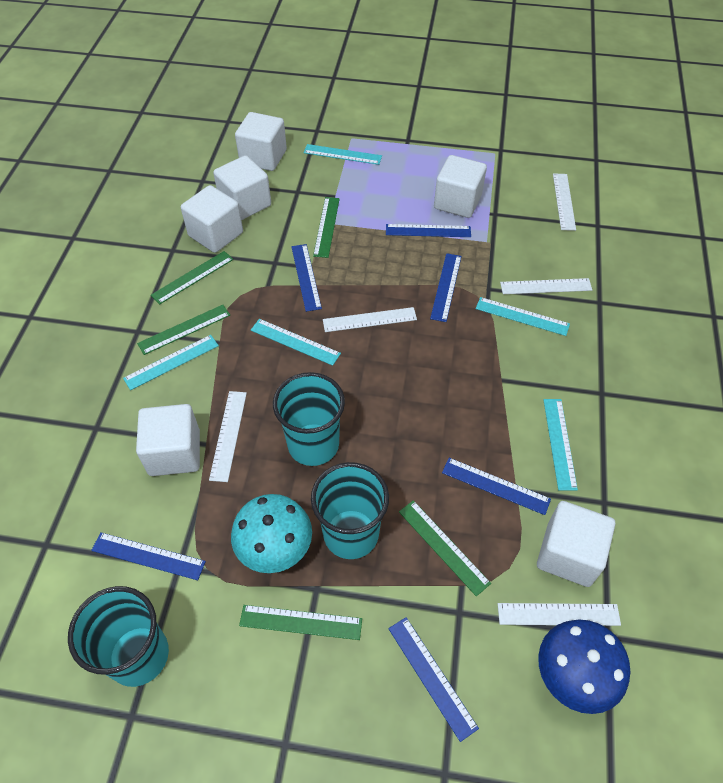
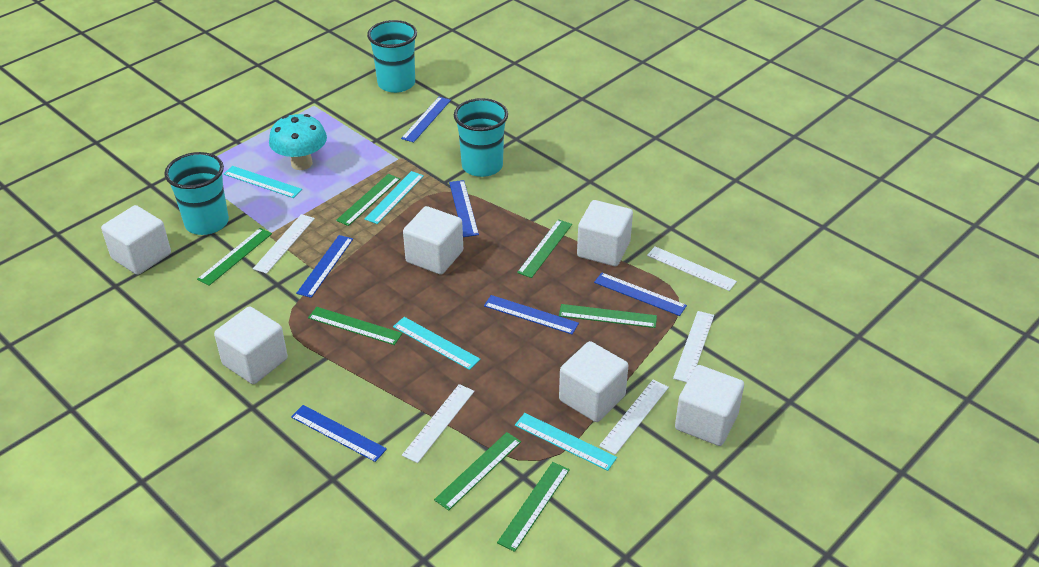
blue mushroom: [538,620,630,714] = 1 -> none = 0
green ruler: [137,305,230,355] [151,251,233,304] [239,605,362,640] [313,197,340,258] [399,500,491,596] = 5 -> [197,228,272,286] [308,307,402,345] [336,174,400,226] [434,432,521,511] [497,462,570,552] [517,219,572,278] [559,304,657,328] = 7
turquoise ruler: [123,335,219,390] [251,319,341,366] [303,144,382,165] [476,297,570,336] [543,399,578,491] = 5 -> [224,166,302,198] [364,171,424,224] [393,317,480,370] [515,413,617,471] = 4

